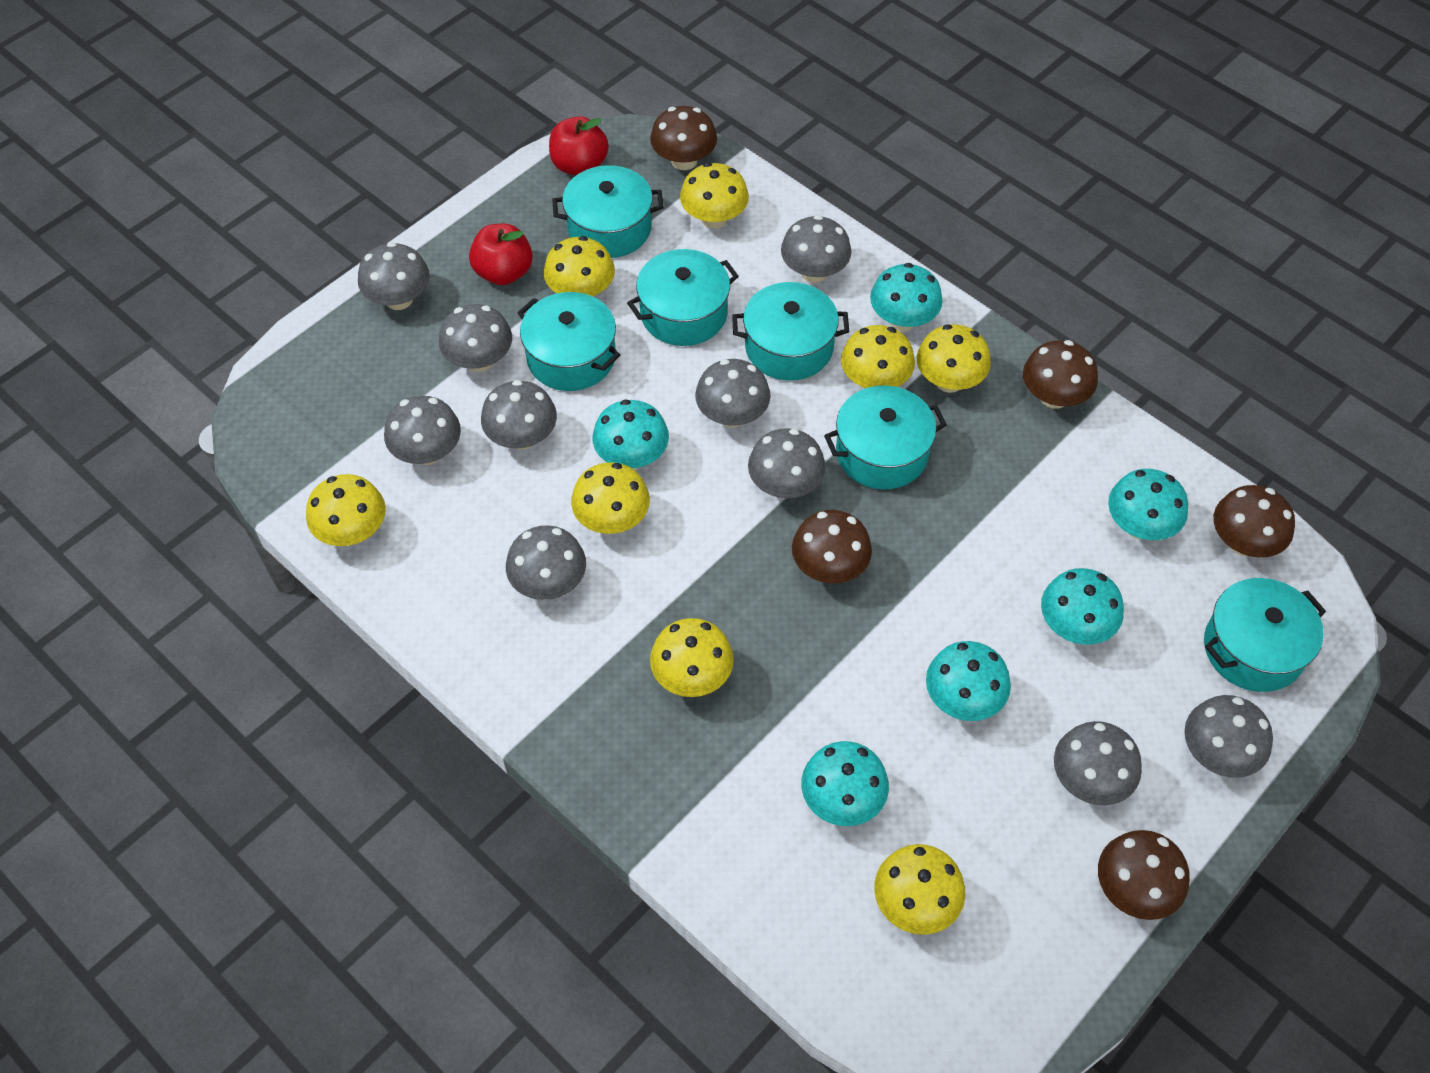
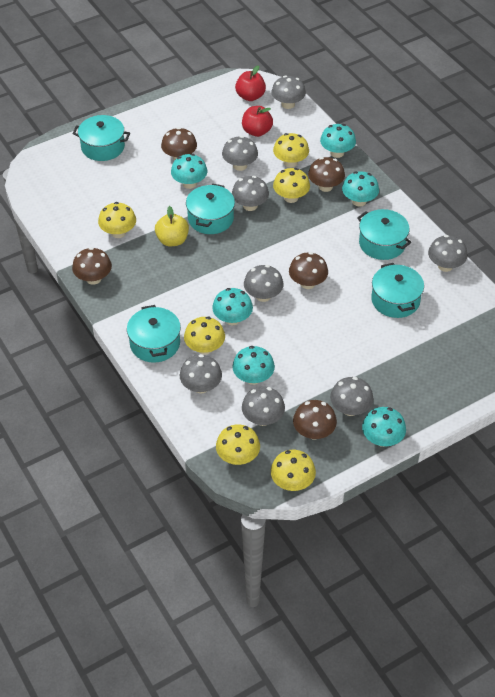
grey mushroom: [358,242,430,310] [384,396,461,465] [439,304,512,372] [481,380,557,450] [506,525,586,600] [695,359,771,428] [748,428,825,498] [781,215,852,283] [1054,721,1142,805] [1184,695,1273,778] = 10 -> [180,354,222,393] [222,136,258,171] [232,176,269,211] [242,386,285,426] [244,265,284,302] [271,75,306,109] [330,377,374,416] [428,235,467,272] = 8
turquoise pot: [517,292,620,391] [552,165,664,258] [627,249,739,346] [732,282,849,381] [824,386,947,489] [1204,578,1326,692] = 6 -> [73,115,130,161] [127,305,181,363] [186,184,235,234] [357,209,411,260] [371,263,424,318] = 5
yellow apple: none = 0 -> [155,206,189,246] = 1
yellow mushroom: [306,474,386,546] [544,236,615,297] [571,462,650,534] [650,618,734,697] [680,163,749,229] [841,325,915,389] [874,844,965,935] [917,324,991,393] = 8 -> [98,202,136,238] [184,317,225,355] [216,424,260,465] [271,450,316,491] [273,133,309,168] [273,168,310,203] = 6

